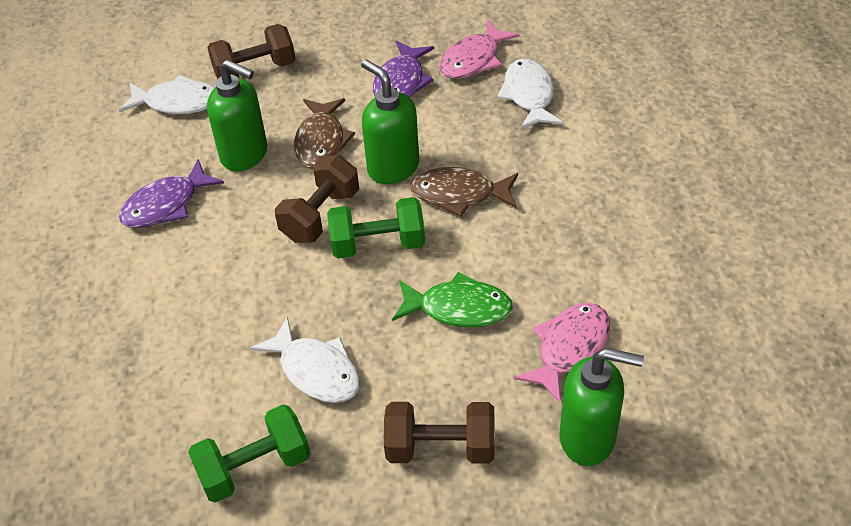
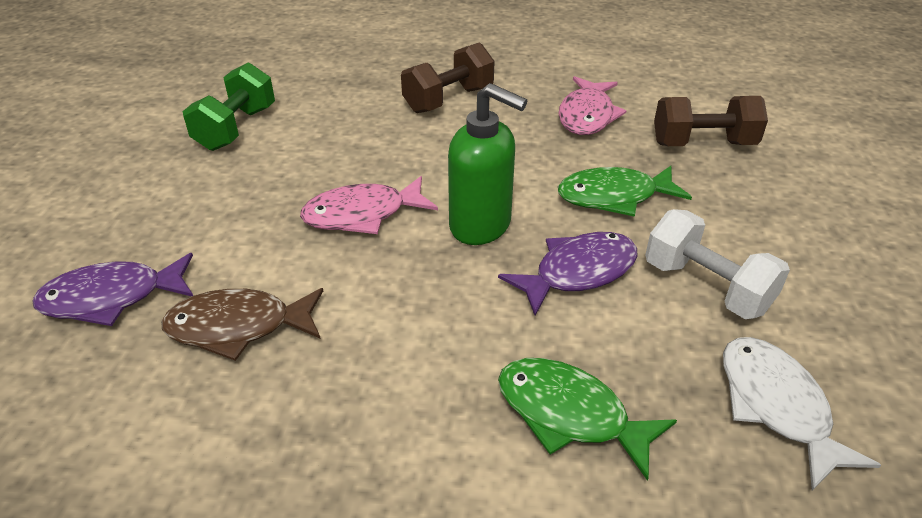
brown dumbbell: [207,24,295,79] [275,155,359,243] [384,402,495,464] = 3 -> [401,42,494,113] [654,96,768,146] = 2
brown fish: [294,98,355,169] [410,167,518,216] = 2 -> [161,288,323,361] = 1
green dumbbell: [188,404,310,503] [327,197,425,258] = 2 -> [183,62,275,151] = 1
green fish: [392,272,513,327] = 1 -> [498,358,677,481] [558,166,692,217] = 2
green soap dispenser: [207,60,267,171] [361,59,419,184] [560,348,644,466] = 3 -> [448,83,527,245] = 1
white dumbbell: none = 0 -> [645,209,790,319] = 1
white fish: [119,75,214,114] [250,317,360,403] [497,59,563,130] = 3 -> [723,337,881,490] = 1

